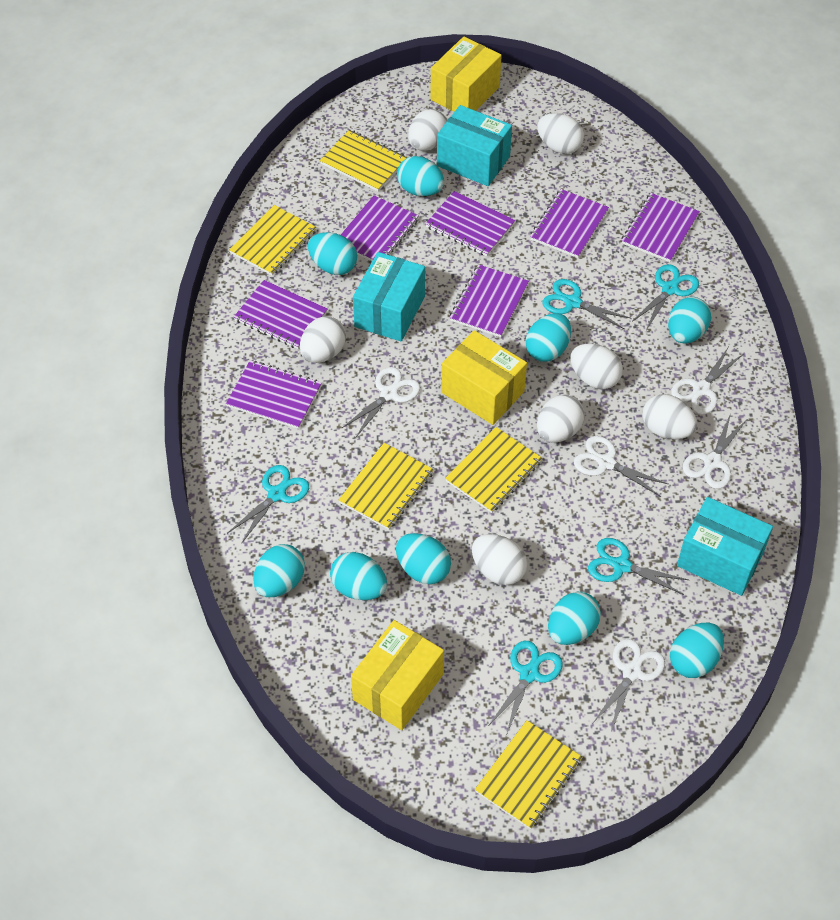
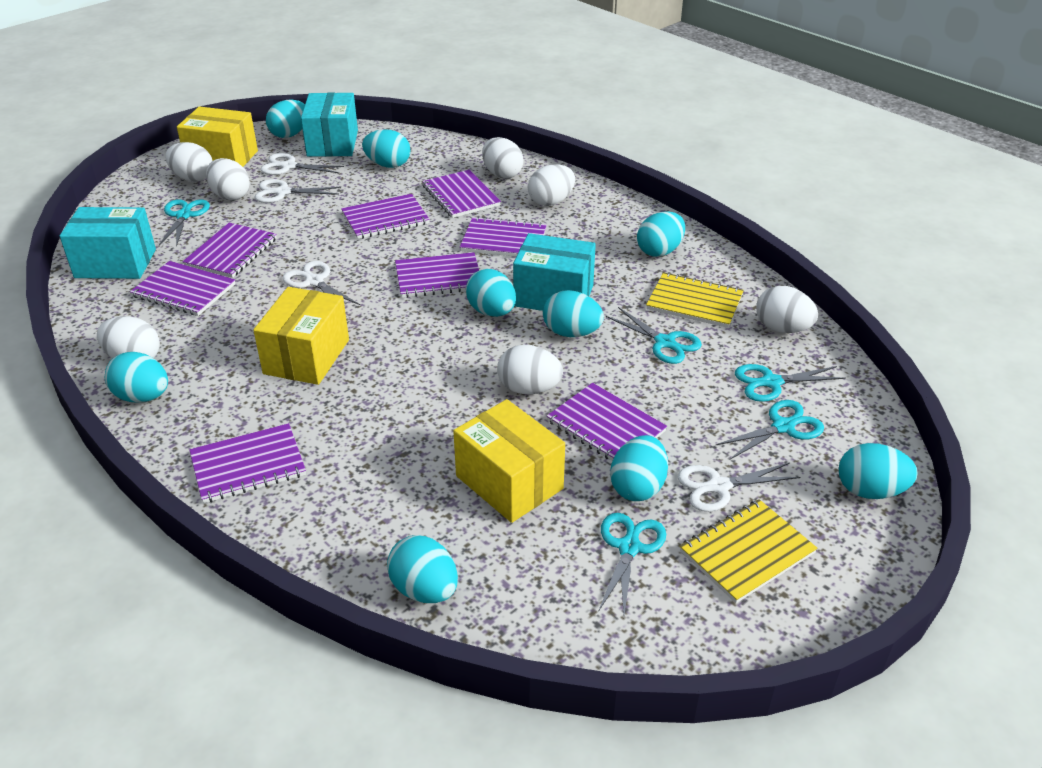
purple notebook: [226,360,321,429] [234,280,328,349] [341,195,419,261] [425,191,515,256] [450,264,529,337] [530,189,609,258] [621,193,700,262] = 7 -> [130,261,235,316] [183,223,277,278] [189,423,306,503] [341,194,430,239] [395,252,479,298] [422,170,501,218] [460,216,547,257] [547,383,667,461] = 8
white scissors: [342,367,420,438] [574,436,669,497] [593,639,665,732] [671,348,743,414] [683,413,746,489] = 5 -> [254,179,341,203] [260,153,344,175] [282,261,360,305] [677,463,800,512] = 4
yellow notebook: [229,205,317,276] [320,130,407,191] [339,443,434,530] [445,427,542,513] [475,720,582,829] = 5 -> [646,272,744,328] [680,499,818,603] = 2

